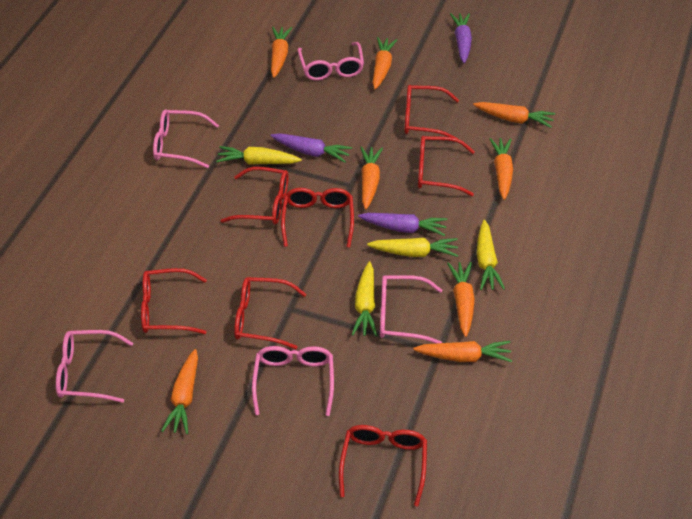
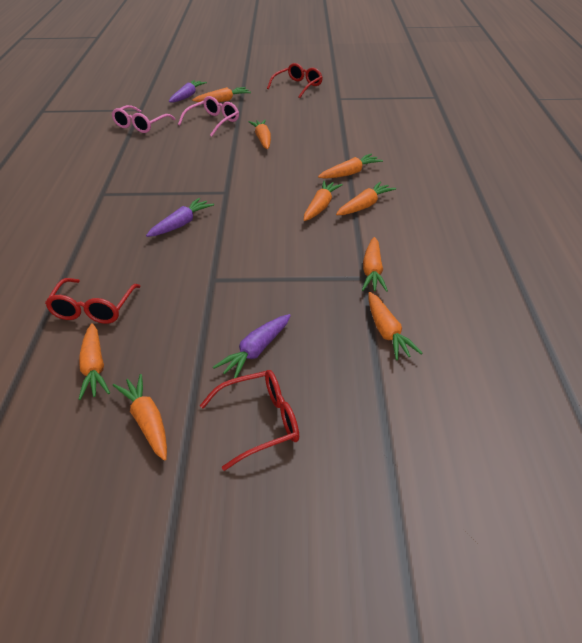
orange carrot: [161,349,198,434] [271,26,292,78] [360,146,383,210] [373,37,397,89] [413,341,512,362] [447,262,475,337] [473,102,555,128] [489,138,513,200] = 8 -> [79,323,110,400] [113,374,167,461] [192,87,251,102] [249,120,271,149] [304,181,343,221] [318,154,383,179] [336,182,396,215] [362,237,388,292] [368,292,423,360] = 9
pink glasses: [56,330,133,403] [153,109,219,168] [252,346,334,416] [298,42,364,80] [380,275,442,343] = 5 -> [112,105,175,133] [178,96,239,137] = 2
red glasses: [141,268,207,334] [220,167,288,225] [234,277,306,349] [281,188,354,247] [339,425,427,506] [404,85,459,139] [418,136,475,196] = 7 -> [45,278,141,324] [200,370,299,471] [267,63,323,98] = 3
yellow carrot: [216,146,302,165] [351,261,378,336] [367,238,458,257] [477,220,505,290] = 4 -> none = 0

